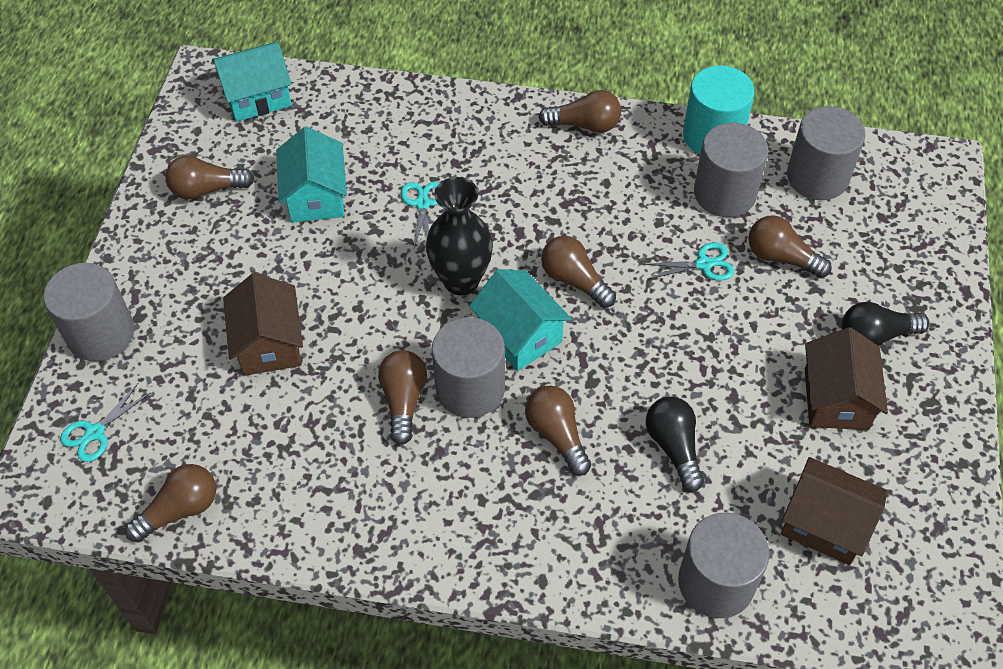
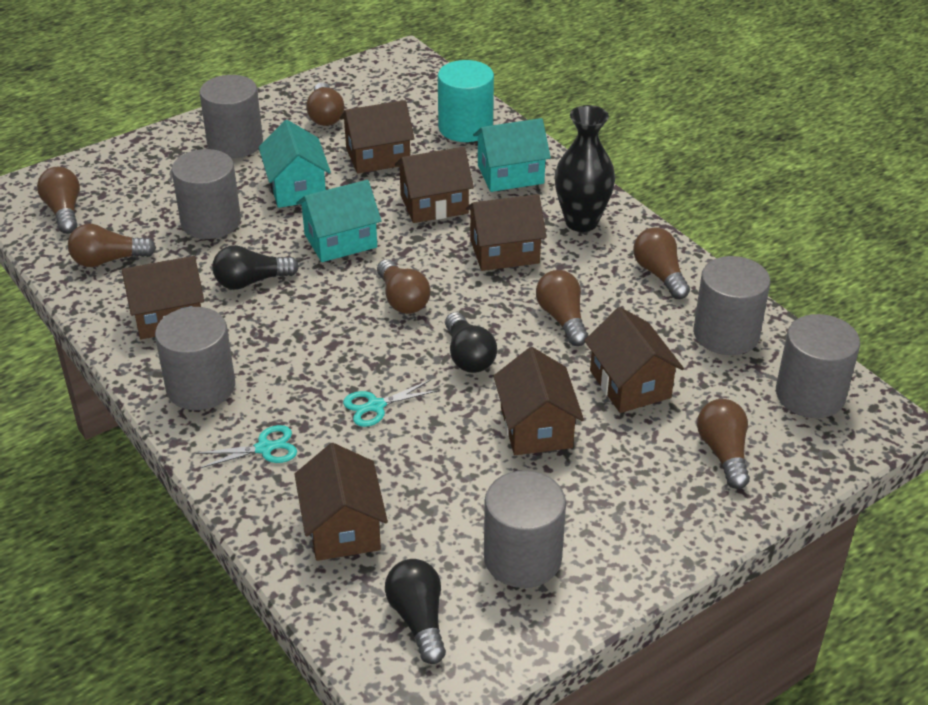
black light bulb: [646,397,704,492] [842,302,929,346] = 2 -> [212,245,299,290] [385,559,446,664] [445,312,497,373] = 3
brown house: [223,273,303,376] [781,457,887,565] [805,327,888,430] = 3 -> [122,256,204,339] [294,443,388,561] [340,100,415,174] [395,147,474,223] [466,194,546,271] [494,347,584,455] [584,307,684,413] = 7
grey cylinder: [44,263,135,361] [432,317,505,418] [678,513,770,618] [694,123,769,217] [787,106,866,200] = 5 -> [155,307,235,410] [172,149,241,239] [200,75,263,158] [484,470,566,588] [693,256,771,355] [776,314,860,418] = 6
turquoise scissors: [60,383,151,462] [401,182,439,250] [643,242,734,281] = 3 -> [196,425,297,469] [343,380,439,427] = 2

